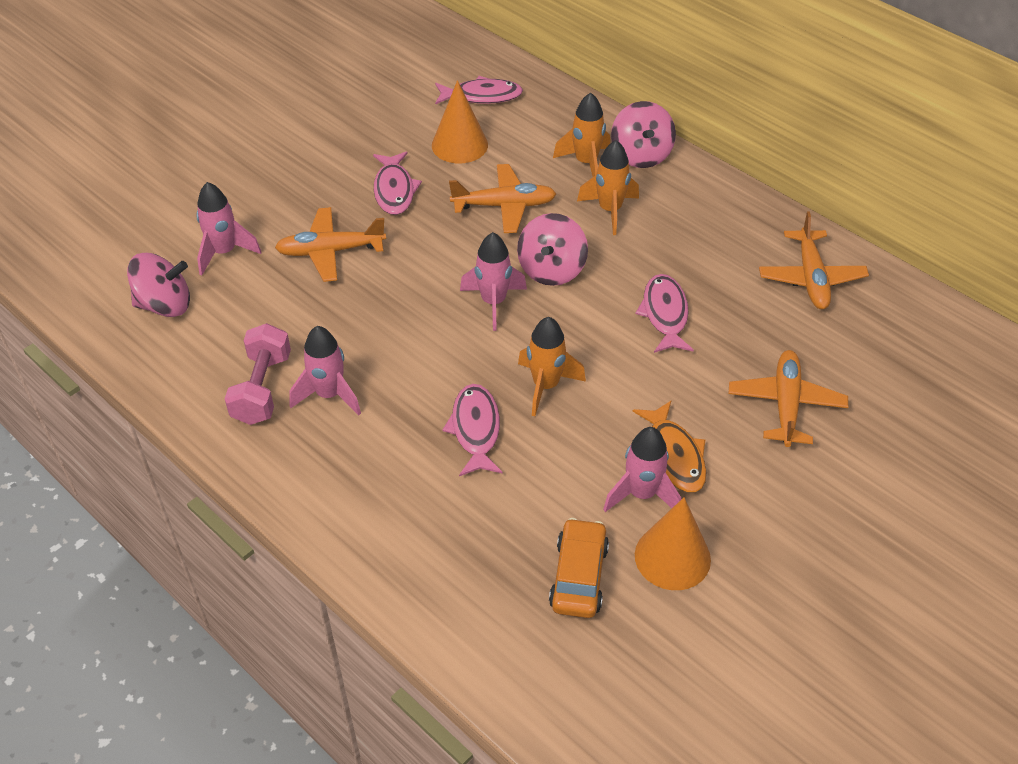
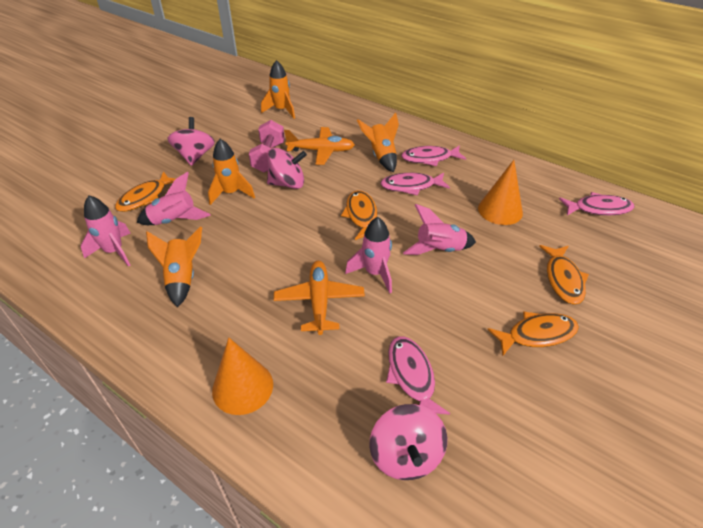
orange car: [549,518,609,618] = 1 -> none = 0
orange fish: [633,401,706,492] = 1 -> [115,171,176,212] [341,190,377,240] [487,311,579,356] [539,245,589,305] = 4
orange plane: [275,207,386,282] [449,164,556,233] [728,350,848,447] [759,211,869,309] = 4 -> [274,261,365,335] [284,127,355,165] = 2
orange rocket: [518,317,586,416] [553,93,610,177] [577,140,639,235] = 3 -> [146,226,202,308] [208,139,255,205] [261,60,295,119] [357,113,399,172] = 4

